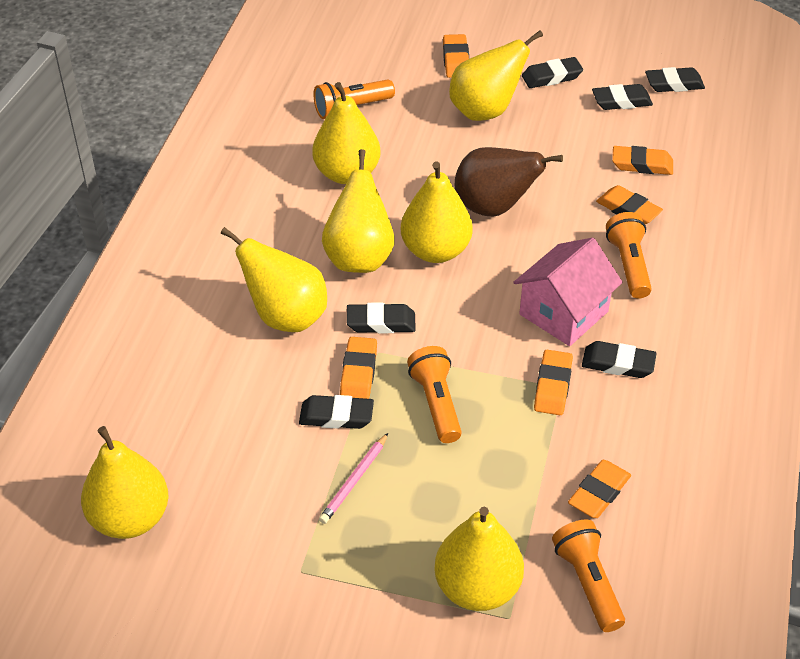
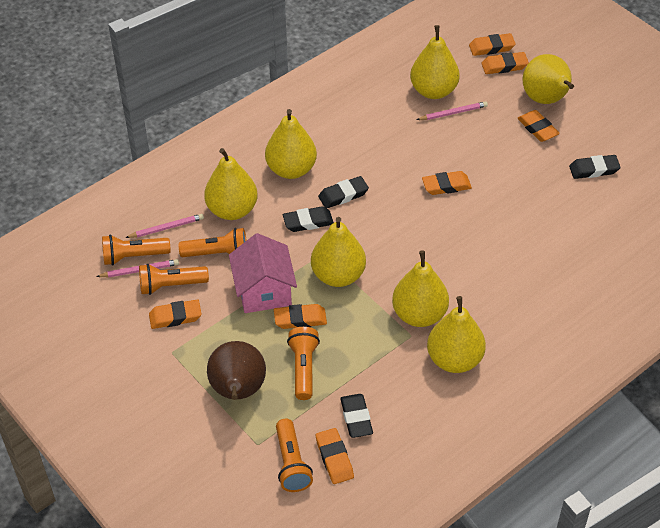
black eraser: [299,395,374,429] [346,303,416,333] [522,57,583,88] [582,341,657,378] [592,84,653,110] [645,67,705,92] = 6 -> [283,206,334,232] [318,176,369,208] [340,394,373,438] [569,155,621,179] = 4
orange eraser: [340,337,377,399] [443,34,469,78] [534,350,573,415] [568,460,631,518] [596,185,663,224] [612,146,673,175] = 6 -> [149,299,201,329] [274,304,327,329] [316,428,354,484] [422,171,472,195] [469,33,516,56] [481,52,529,74] [517,110,560,142] = 7
orange flashlight: [313,79,395,119] [407,346,462,443] [552,520,625,632] [606,212,652,299] = 4 -> [102,235,171,265] [139,264,209,295] [179,228,247,257] [276,419,313,492] [287,327,320,400] = 5
pink pencil: [319,433,388,524] = 1 -> [96,259,179,278] [125,214,204,238] [416,101,488,120] = 3

